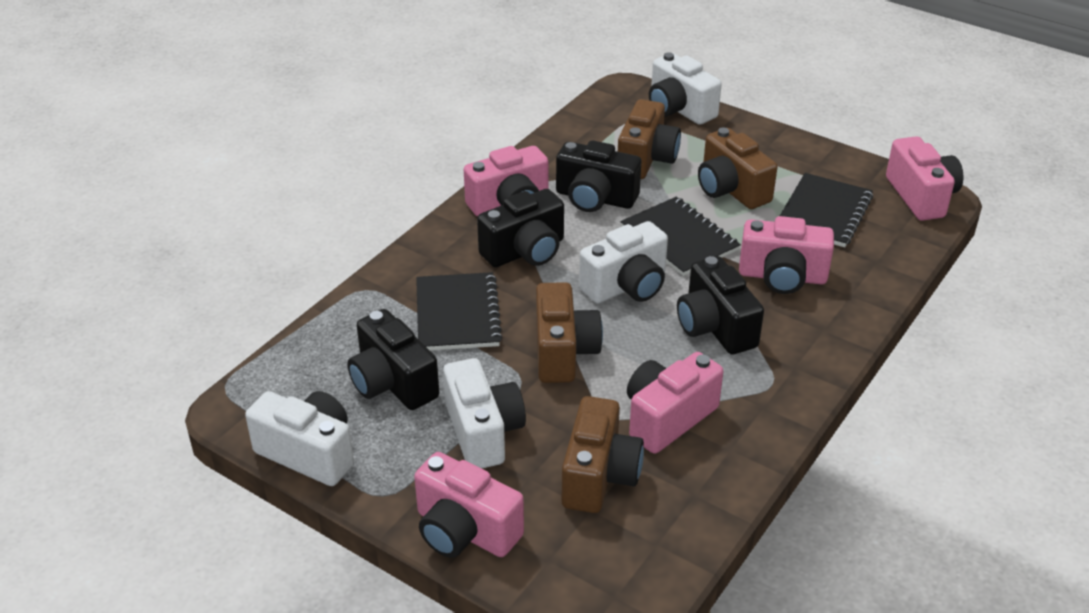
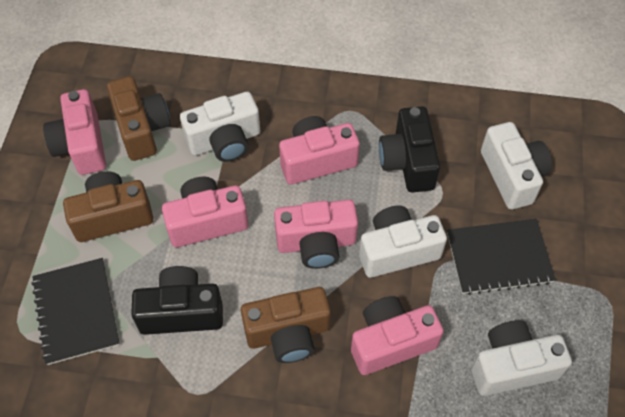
black camera: [347,309,439,410] [477,189,564,267] [556,140,641,212] [677,256,764,355] = 4 -> [131,266,223,335] [379,106,440,193] = 2
black notebook: [416,272,502,350] [620,197,741,276] [780,173,873,247] = 3 -> [31,258,120,365] [447,219,556,295] = 2
brown camera: [536,282,603,383] [562,396,644,513] [618,99,681,179] [698,128,778,209] = 4 -> [63,171,153,242] [107,76,171,161] [241,287,331,363] = 3

